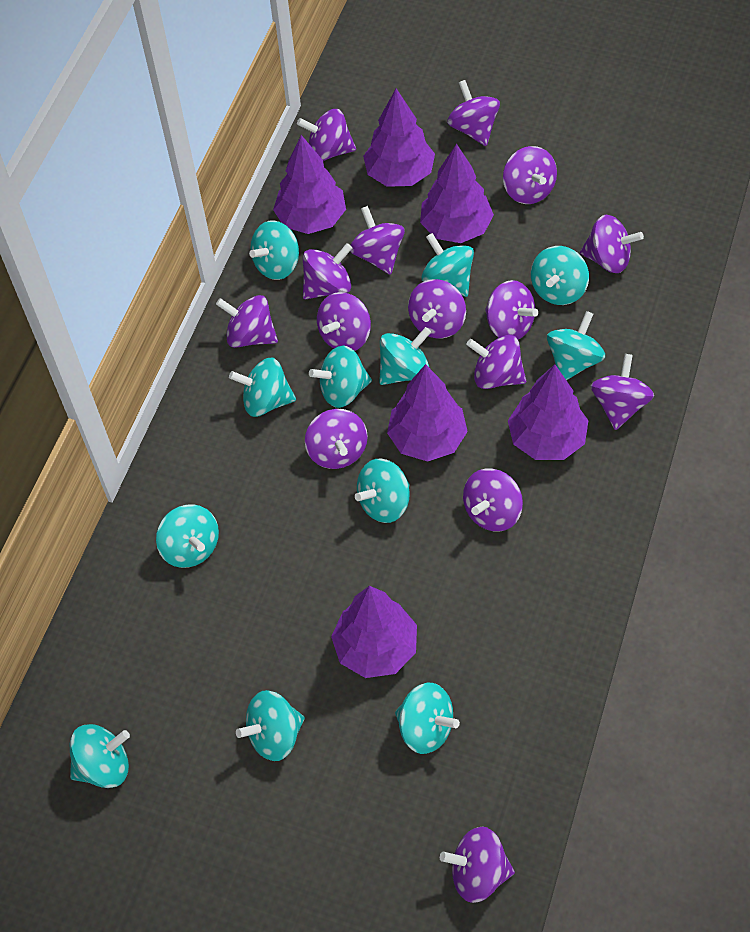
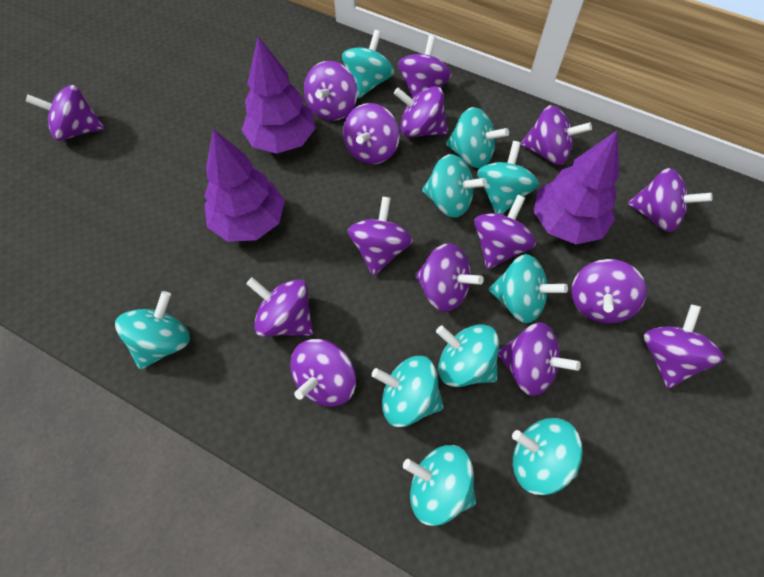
purple tree: [273,135,346,234] [331,586,417,678] [363,89,435,187] [387,364,468,462] [420,144,494,243] [508,364,589,460] = 6 -> [204,129,285,242] [241,36,316,154] [533,131,619,244] = 3
turquoise spinning top: [69,724,130,788] [156,504,219,568] [229,358,296,417] [236,690,305,761] [249,220,299,280] [309,345,372,408] [355,458,410,523] [379,327,431,385] [395,683,460,754] [421,233,474,297] [531,246,589,305] [547,311,605,380] = 12 -> [115,291,190,370] [342,30,394,99] [372,356,444,427] [403,445,476,526] [422,154,487,218] [436,324,499,387] [446,107,509,168] [477,141,539,214] [489,254,568,323] [512,418,583,495] = 10

